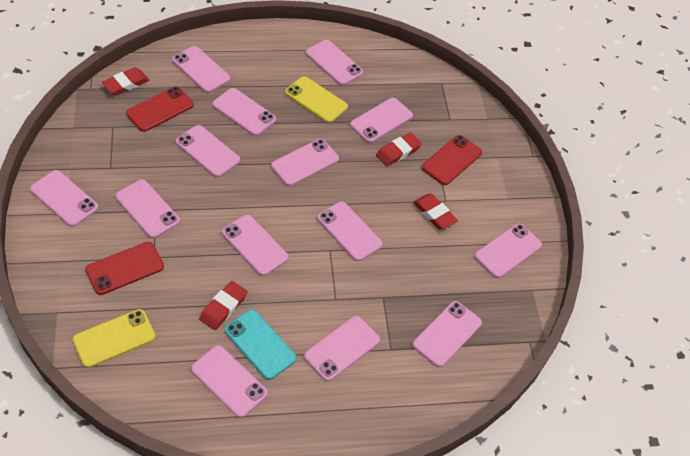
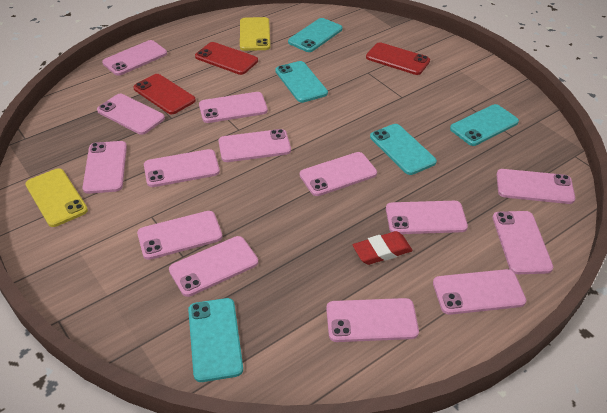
red eraser: [102,67,149,95] [199,281,247,330] [376,132,422,166] [413,194,458,230] = 4 -> [353,231,413,265] = 1
turquoise phone: [224,310,296,380] = 1 -> [188,298,243,382] [275,61,328,103] [288,18,343,52] [370,124,437,175] [450,104,519,146] = 5

